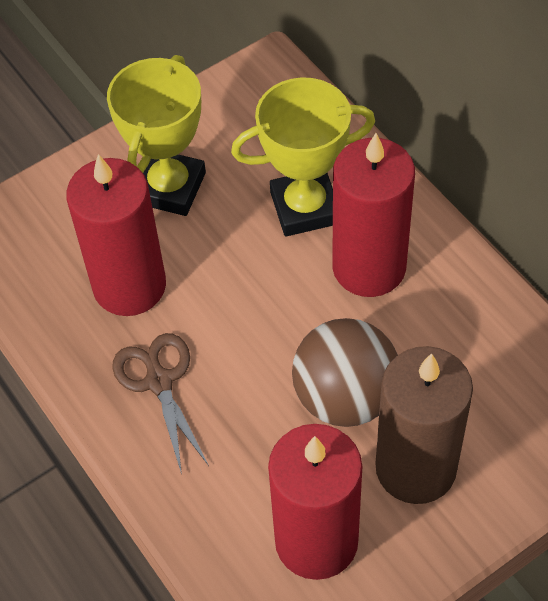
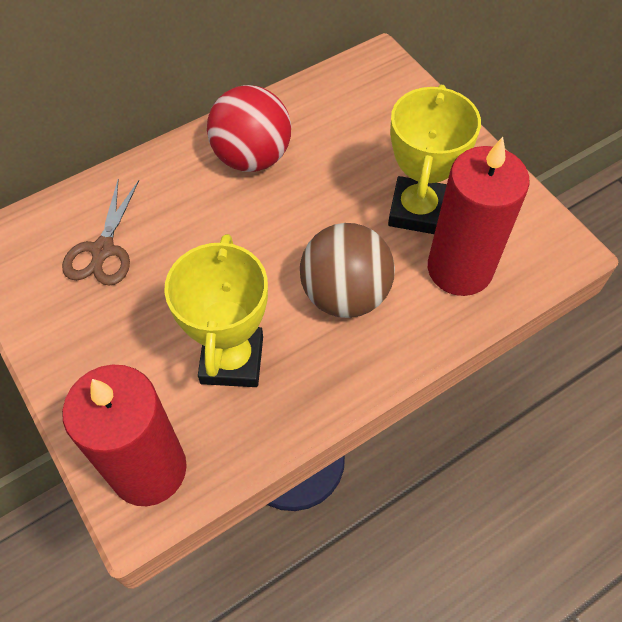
brown candle: [375,346,473,504] = 1 -> none = 0
red ball: none = 0 -> [207,85,291,172] = 1
red candle: [66,154,166,316] [268,424,363,580] [332,133,415,297] = 3 -> [62,365,187,506] [428,137,530,296] = 2

